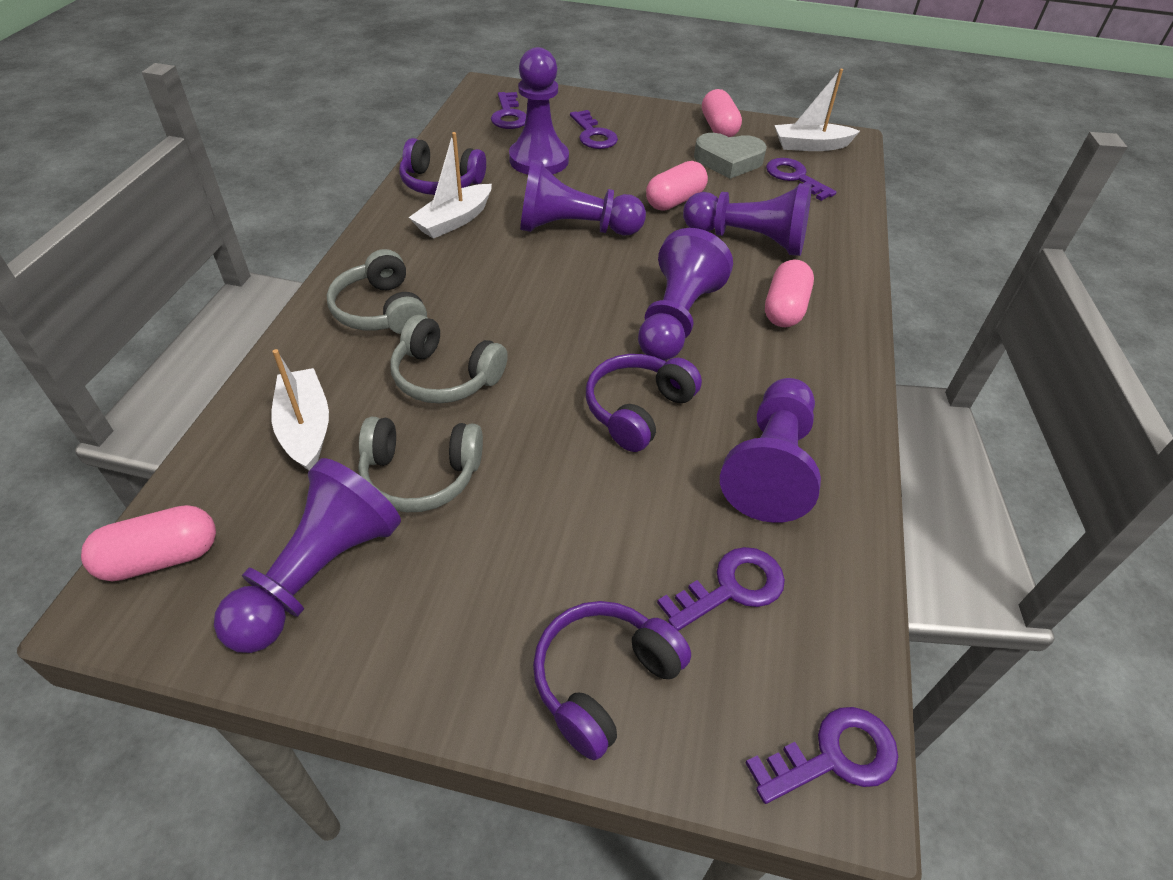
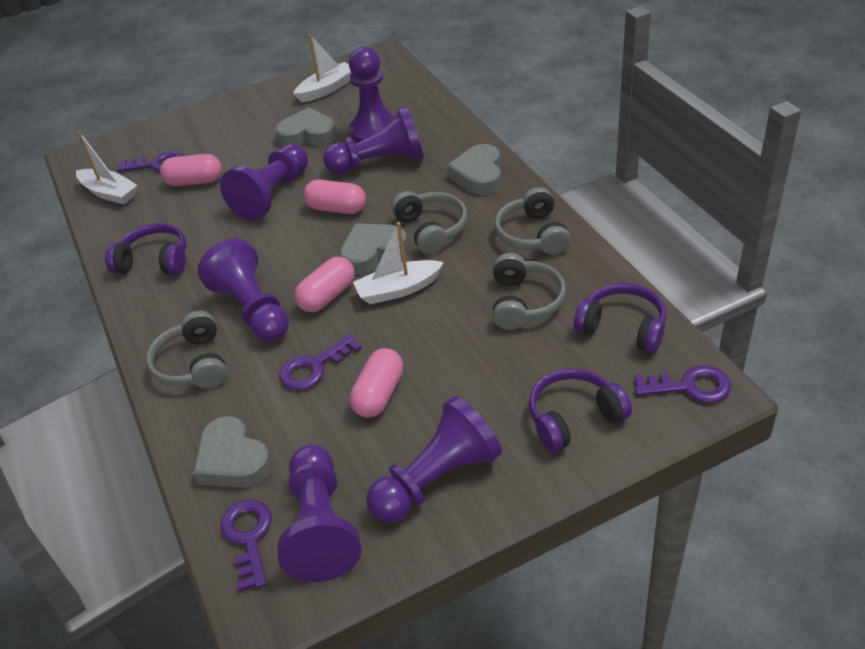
grey headphones: [327,249,427,334] [358,417,483,512] [390,315,508,403] = 3 -> [146,311,227,388] [391,191,468,254] [492,253,566,330] [494,187,571,255] = 4
grey heart: [694,133,767,179] = 1 -> [193,416,272,488] [275,108,337,146] [340,223,408,275] [447,144,501,195] = 4
purple key: [491,92,526,129] [570,110,618,149] [657,547,785,631] [746,707,898,804] [766,158,836,201] = 5 -> [117,151,184,172] [220,499,272,592] [279,334,362,391] [634,365,731,403] = 4

